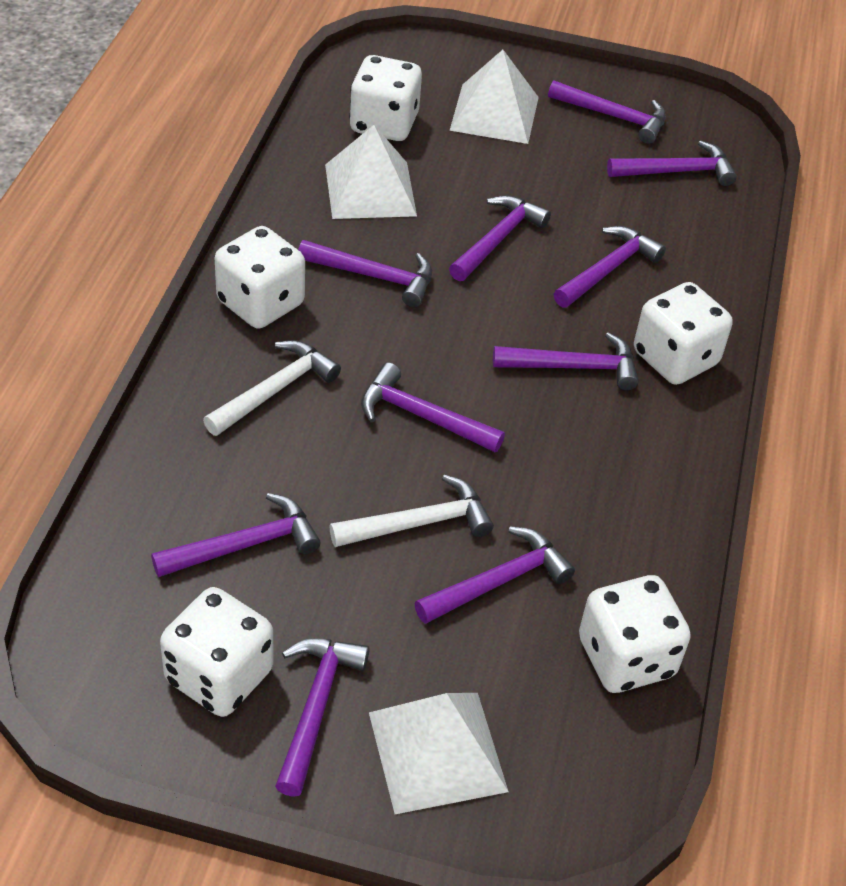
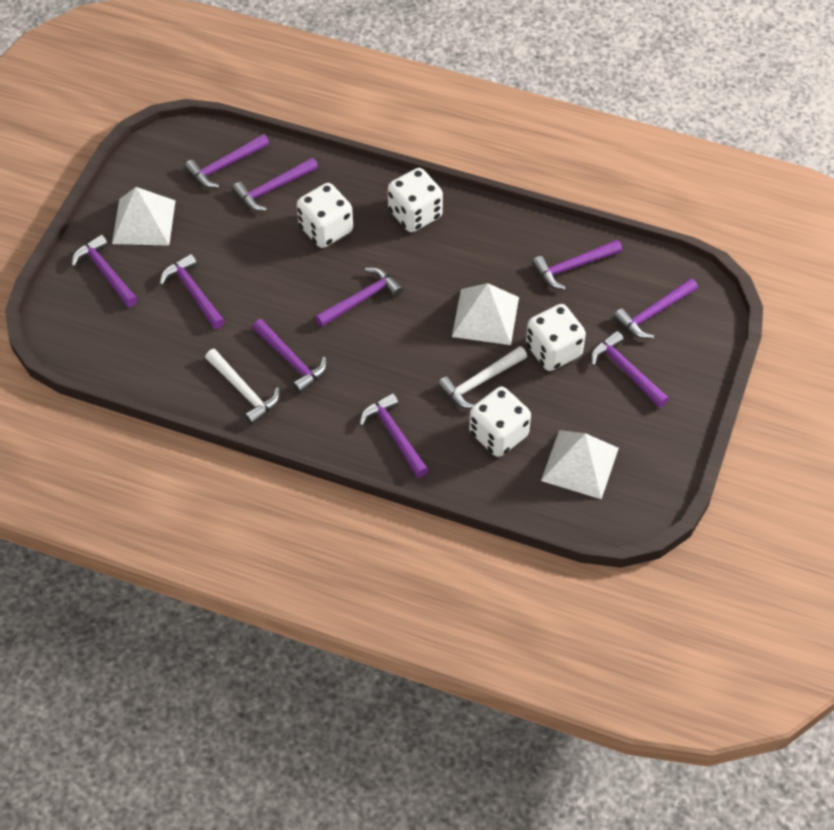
white dice: [160,587,274,717] [215,226,305,329] [349,55,422,141] [579,575,691,693] [634,282,733,385] = 5 -> [297,183,353,248] [388,168,443,232] [469,387,531,457] [526,304,586,371] = 4

